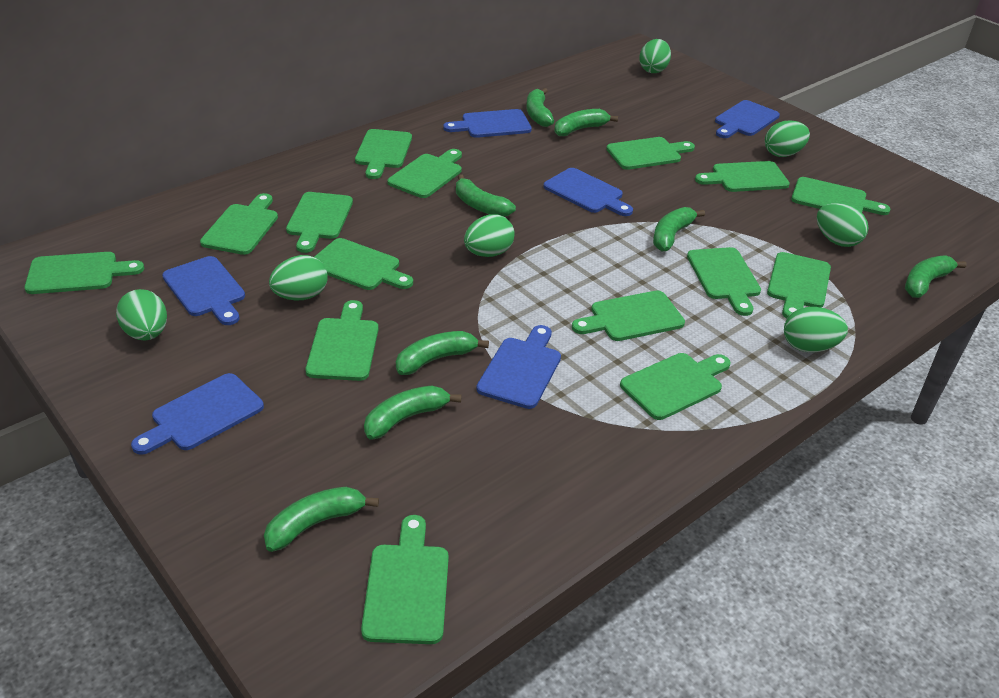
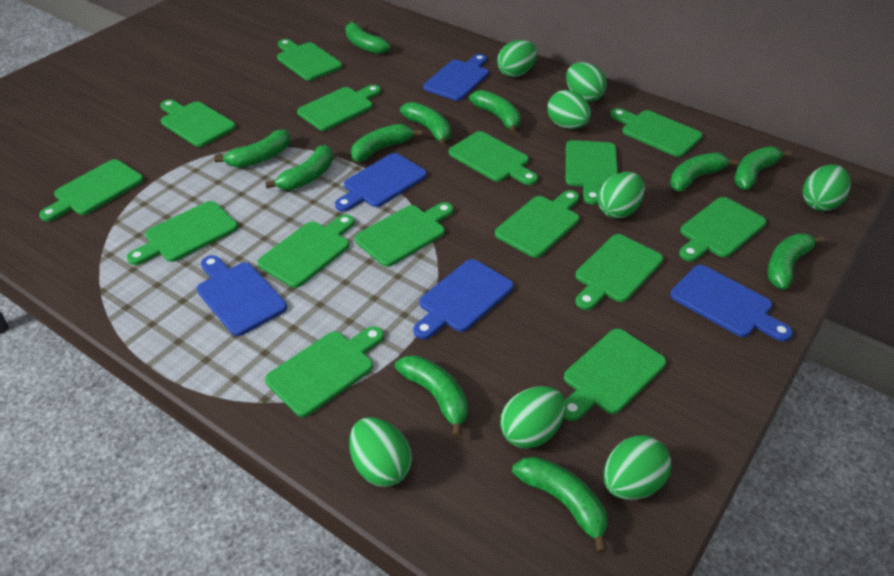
blue cutting board: [131,373,264,455] [162,256,245,325] [443,109,532,138] [476,325,561,409] [543,168,633,216] [715,100,780,138] = 6 -> [197,255,287,336] [335,153,427,212] [413,259,514,340] [423,54,489,101] [670,265,793,341] = 5
green banana: [264,487,379,552] [364,386,461,439] [396,331,489,375] [456,175,516,217] [526,88,554,127] [554,109,618,136] [653,207,705,252] [905,255,967,298] = 8 -> [214,130,291,168] [265,145,333,190] [345,20,390,54] [351,124,422,162] [395,355,468,438] [400,102,451,147] [469,90,521,134] [512,457,608,553] [670,153,739,191] [734,146,792,190] [767,234,825,290] = 11
green egg: [116,289,167,340] [269,255,328,301] [464,214,515,257] [639,39,671,73] [765,120,810,157] [784,307,848,352] [817,203,868,247] = 7 -> [349,417,412,487] [497,40,537,77] [500,386,565,449] [547,90,591,129] [566,62,607,102] [598,172,645,219] [604,435,671,500] [803,165,851,211] = 8

